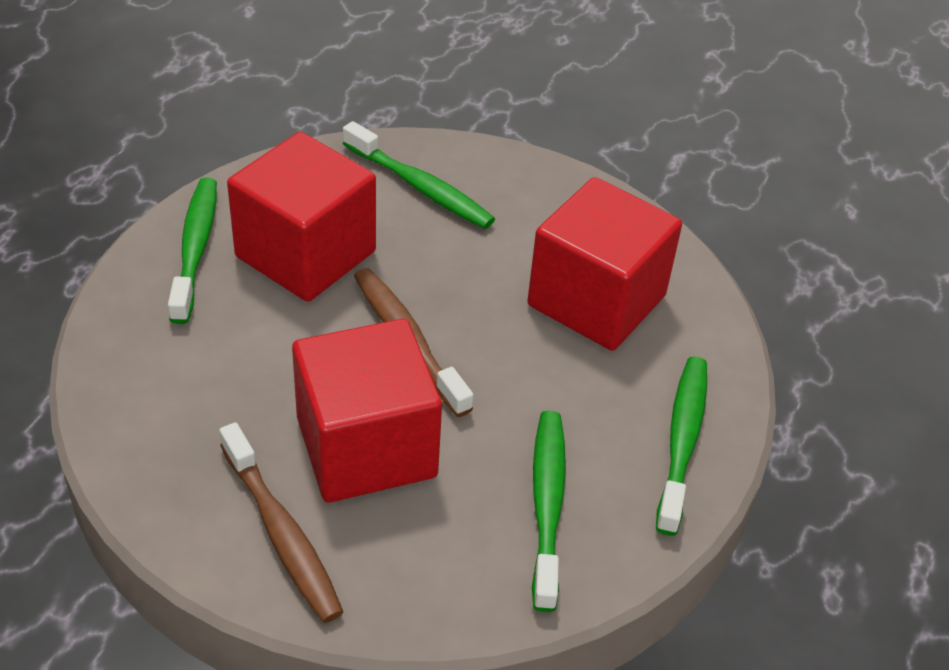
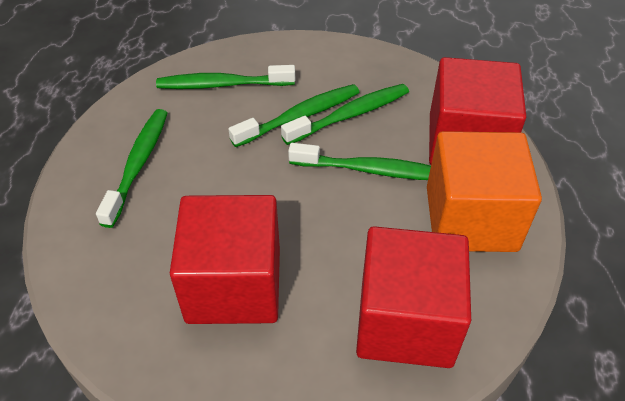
brown toothbrush: [219,422,343,623] [354,268,473,417] = 2 -> none = 0
green toothbrush: [168,178,217,324] [343,121,495,229] [532,411,566,612] [656,356,707,536] = 4 -> [96,109,167,228] [156,65,295,89] [228,84,360,147] [281,84,409,145] [288,143,431,180] = 5
orange cube: none = 0 -> [427,131,542,252] = 1

